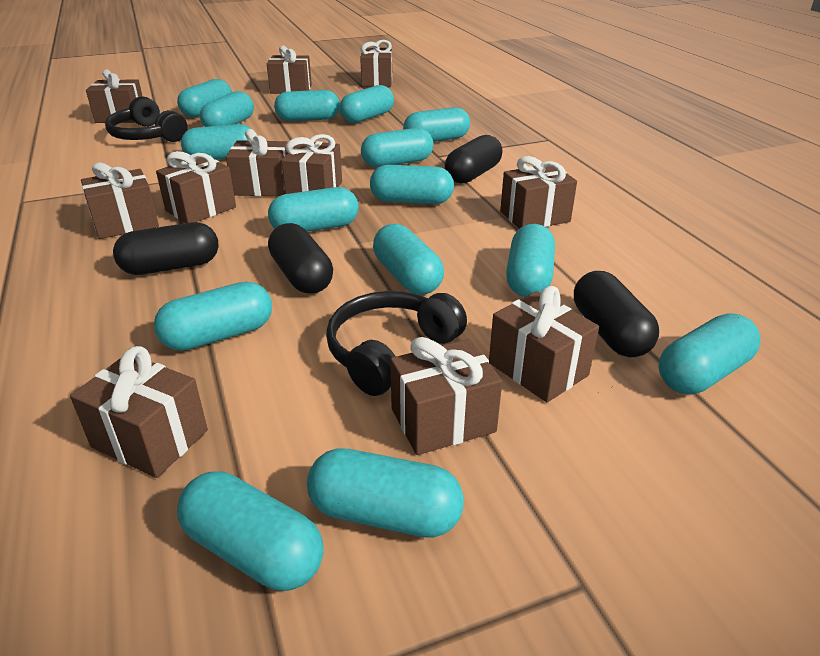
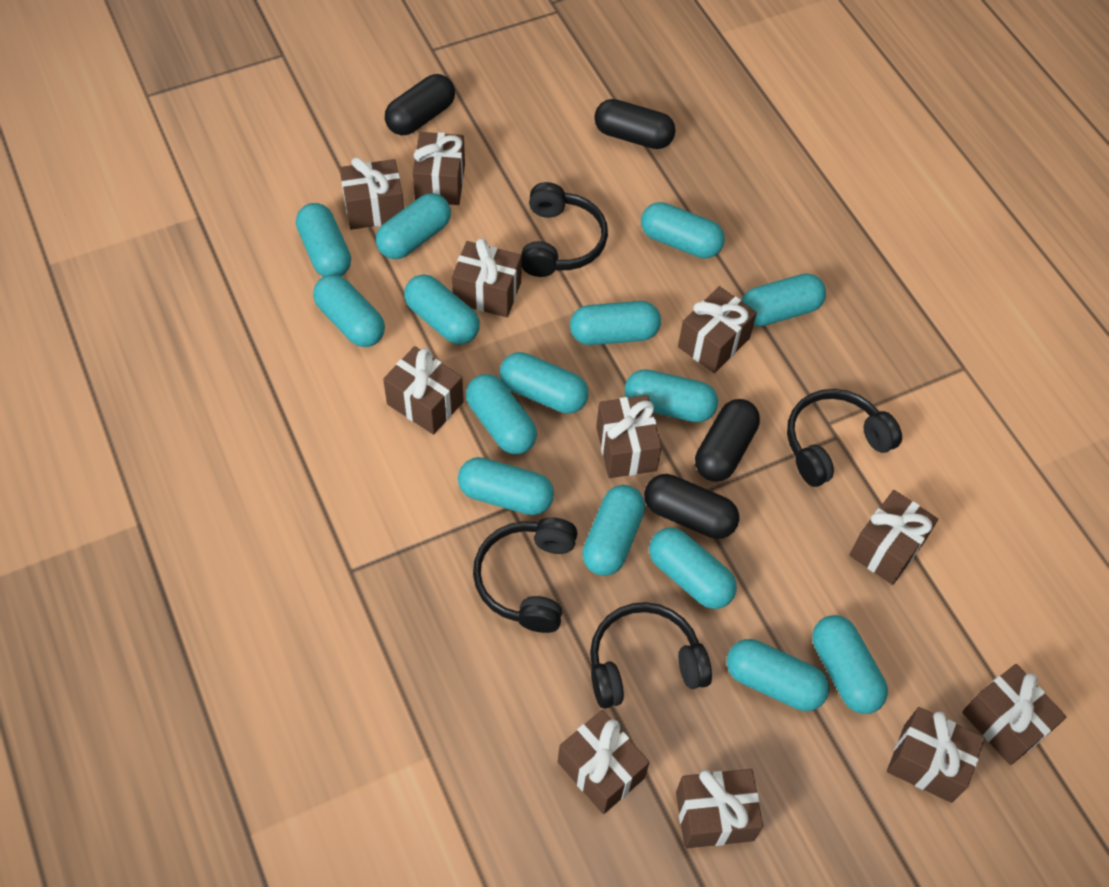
black headphones: [105,96,188,142] [326,291,467,396] = 2 -> [473,517,578,633] [521,182,608,277] [590,602,712,709] [787,389,902,487] = 4

